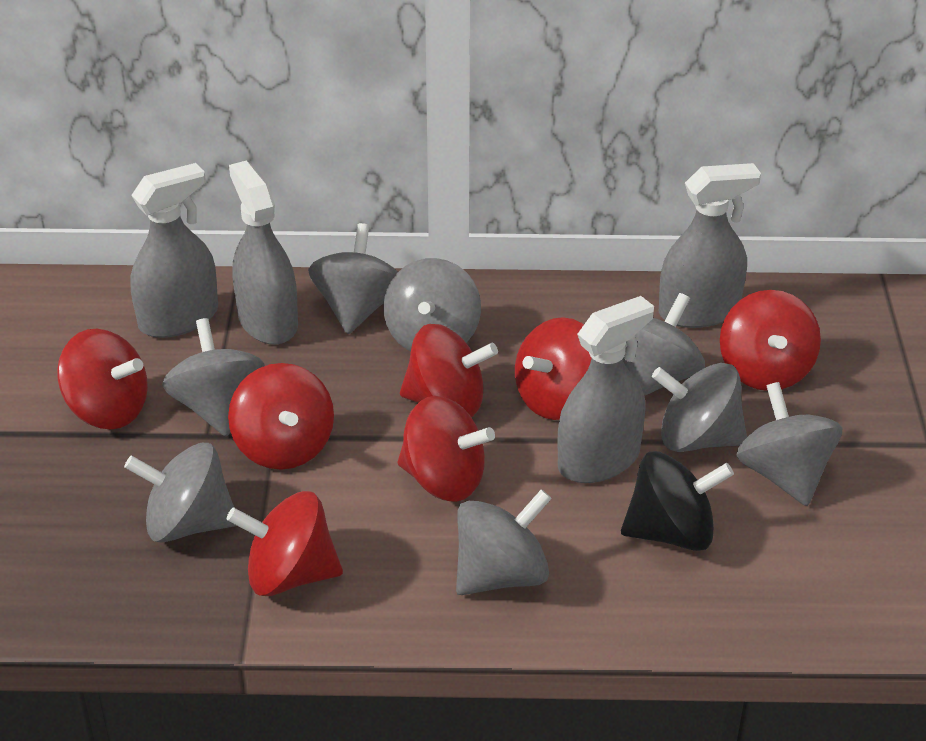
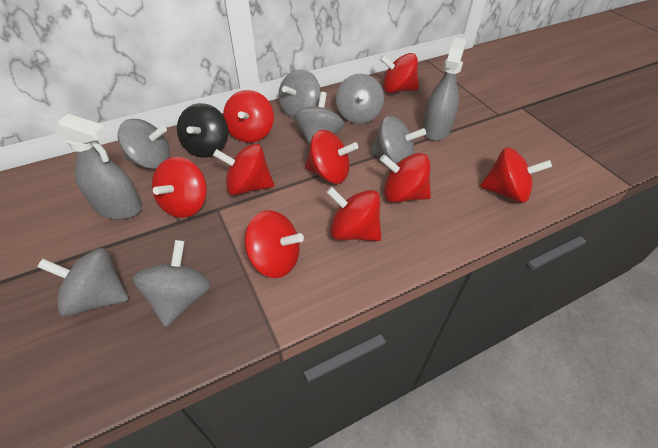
grey spinning top: [124,443,237,543] [162,318,265,437] [308,223,398,334] [383,258,481,351] [456,489,552,595] [623,293,705,396] [652,363,747,452] [736,382,843,506] = 8 -> [37,248,129,317] [118,119,170,169] [133,240,211,327] [278,69,321,118] [294,92,344,145] [336,73,384,124] [370,116,426,164] = 7
grey spray bottle: [130,163,218,338] [229,161,298,345] [557,296,654,483] [659,163,761,328] = 4 -> [55,114,142,219] [422,37,466,141] = 2
red spinning top: [57,329,148,430] [227,491,343,596] [228,363,334,470] [398,396,495,502] [400,324,498,417] [515,317,592,420] [720,290,821,391] = 7 -> [152,157,207,218] [213,144,274,196] [223,90,274,143] [244,210,304,278] [305,130,358,184] [326,187,381,241] [380,53,419,93] [380,153,431,203] [480,147,552,203] = 9

